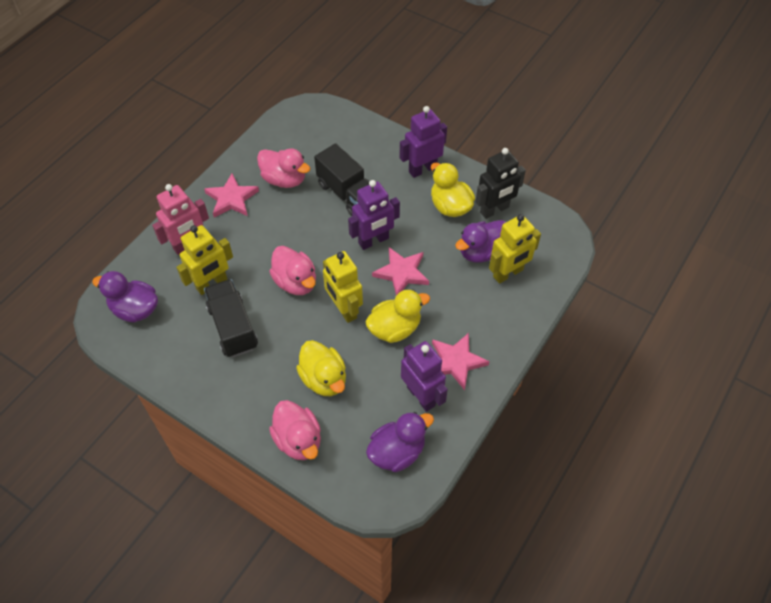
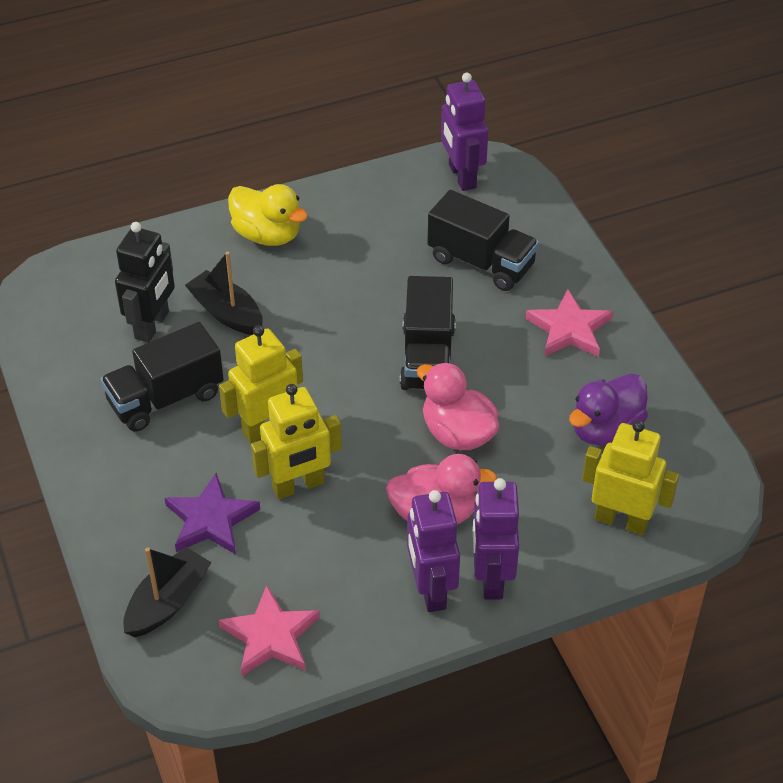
black boat: none = 0 -> [123,547,212,637] [185,252,263,335] = 2
black truck: [204,279,258,357] [314,143,369,216] = 2 -> [100,322,224,432] [400,276,456,390] [428,190,539,291] = 3
pink duck: [257,149,311,188] [269,246,316,295] [269,400,321,460] = 3 -> [386,454,497,524] [417,362,499,450] = 2
pink robot: [152,184,209,255] = 1 -> none = 0
pink star: [204,174,259,218] [372,247,429,295] [432,333,490,390] = 3 -> [218,585,320,676] [526,289,613,357] = 2
purple duck: [92,271,158,323] [366,412,434,472] [455,220,506,263] = 3 -> [569,373,648,446] = 1
purple star: none = 0 -> [165,473,260,554] = 1
yellow duck: [296,340,346,396] [365,290,430,343] [431,162,475,217] = 3 -> [228,184,308,246] = 1

